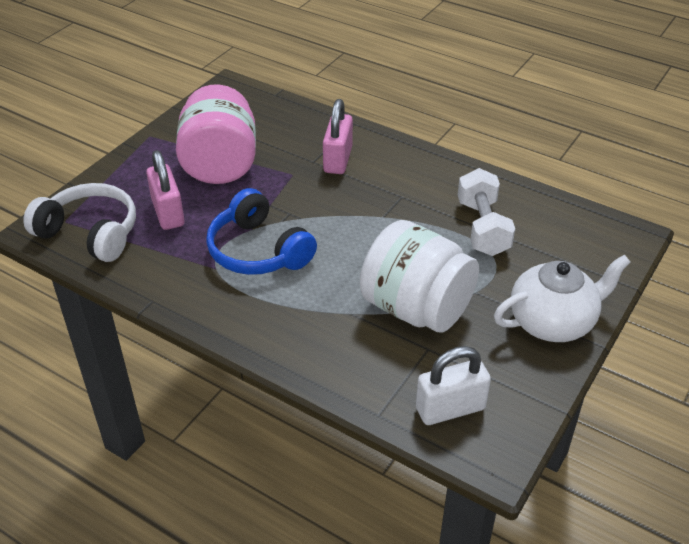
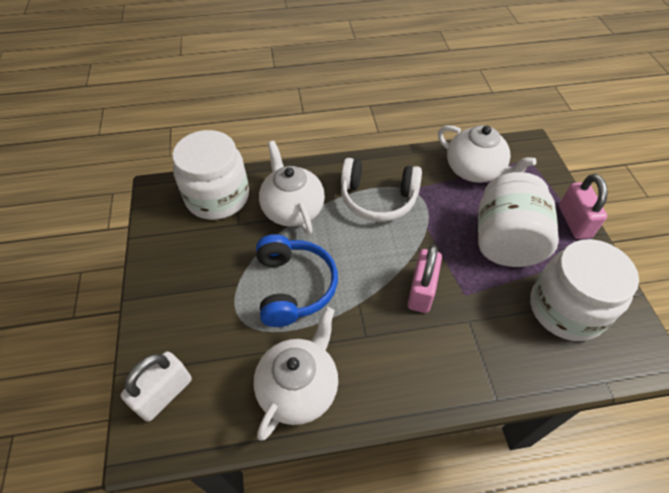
pink jar: [176,85,256,184] = 1 -> none = 0
white dumbbell: [458,168,515,256] = 1 -> none = 0
white jar: [360,220,479,333] = 1 -> [172,130,249,220] [478,172,559,267] [530,239,639,341] = 3
white teapot: [494,255,631,342] = 1 -> [254,307,338,440] [259,141,325,235] [438,125,537,183] = 3

